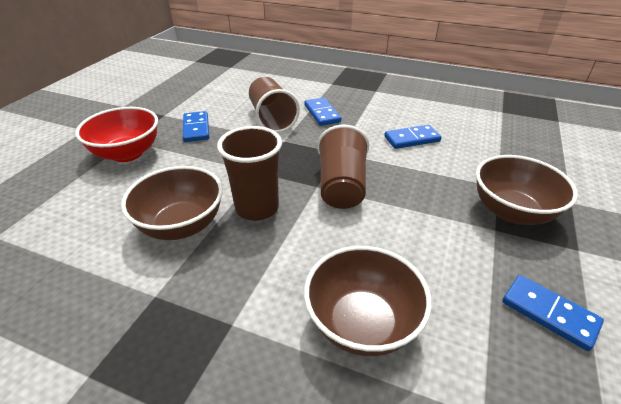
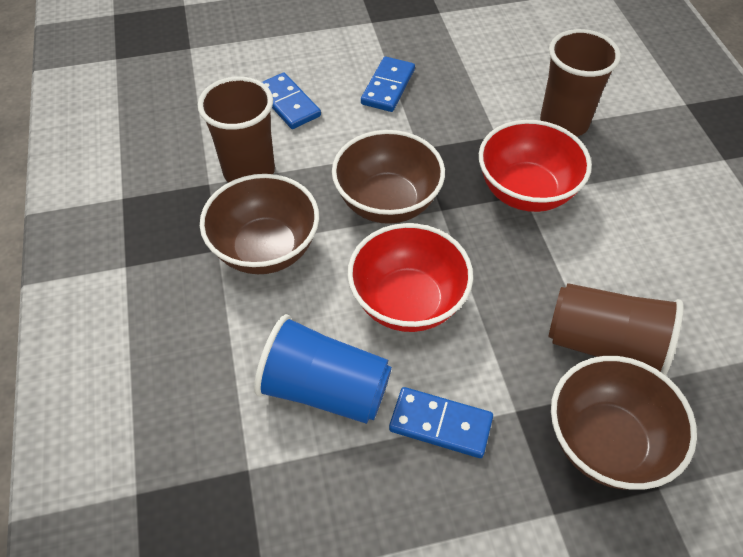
blue cup: none = 0 -> [254,314,392,424] = 1
blue domino: [183,111,209,142] [304,97,341,126] [384,125,442,149] [502,275,604,351] = 4 -> [262,73,321,129] [361,57,415,112] [389,387,493,458] = 3
red bowl: [75,107,158,162] = 1 -> [347,223,473,332] [479,120,592,212] = 2

